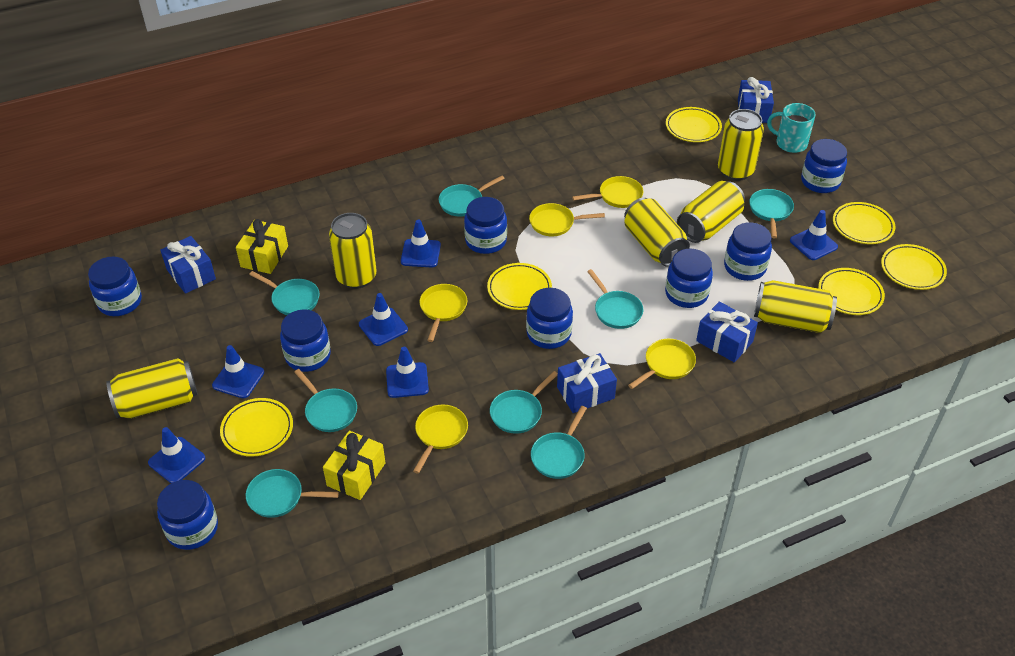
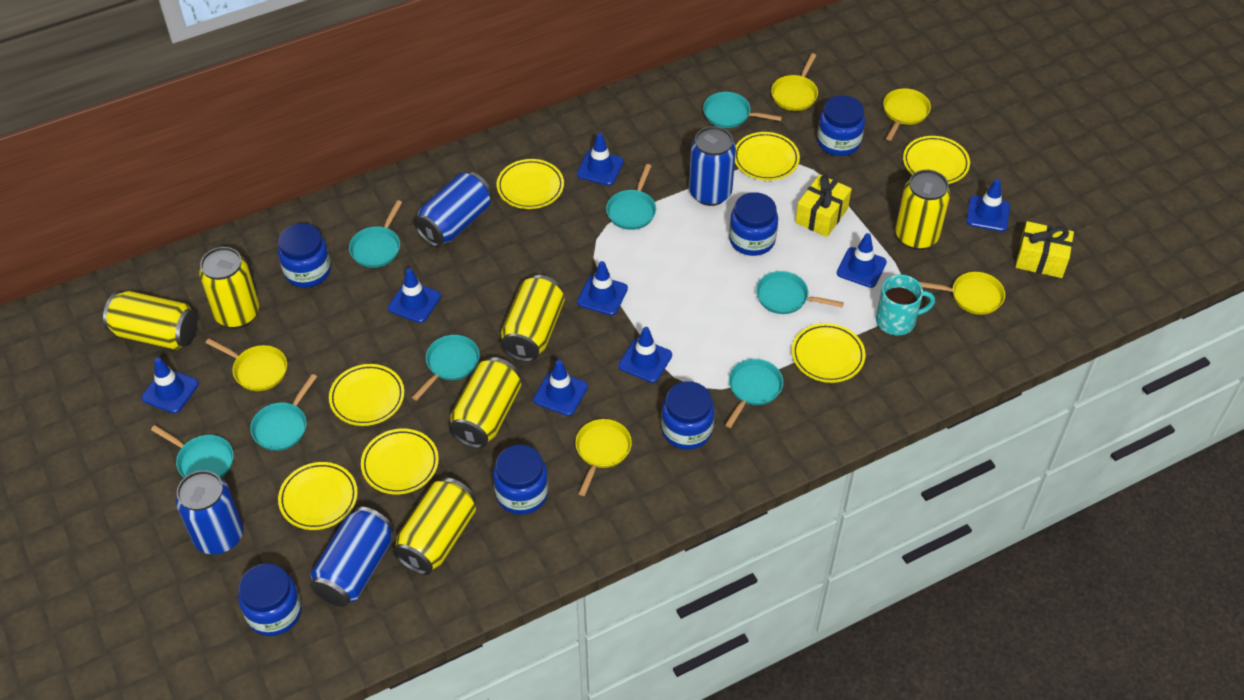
blue can: none = 0 -> [176,470,243,554] [310,507,394,607] [413,172,492,247] [689,126,736,206] = 4
blue gift: [160,236,216,294] [557,353,617,413] [696,301,758,362] [738,77,774,123] = 4 -> none = 0
blue jar: [88,257,142,316] [157,480,218,550] [280,309,331,372] [464,197,507,254] [526,288,573,349] [665,249,713,308] [724,222,772,281] [801,139,847,193] = 8 -> [238,563,302,636] [278,223,331,288] [493,445,548,515] [661,381,714,450] [729,192,778,256] [817,95,865,156] = 6
blue traffic cone: [148,427,205,483] [212,345,264,399] [359,293,408,346] [386,347,429,398] [401,220,441,267] [790,210,838,260] = 6 -> [141,358,199,413] [388,268,441,323] [533,360,588,416] [577,133,624,186] [577,261,628,316] [618,327,672,383] [837,233,887,288] [966,179,1010,231] = 8
yellow plate: [220,398,293,457] [487,263,552,310] [666,107,722,142] [818,268,885,315] [833,202,895,244] [881,244,947,290] = 6 -> [278,462,358,530] [329,364,404,426] [361,428,439,494] [497,159,564,209] [735,132,800,181] [792,323,865,383] [903,136,970,184] = 7

